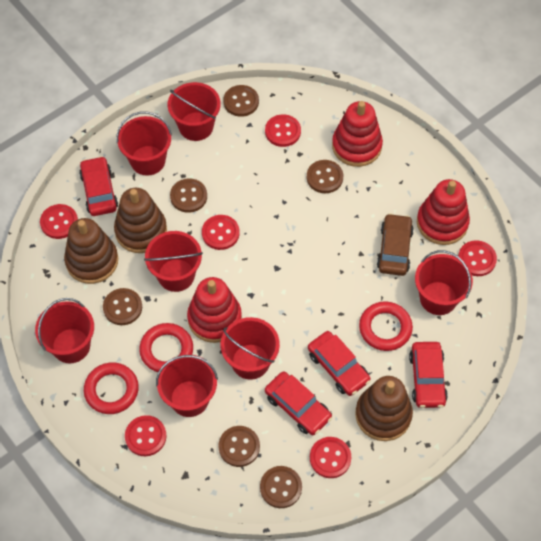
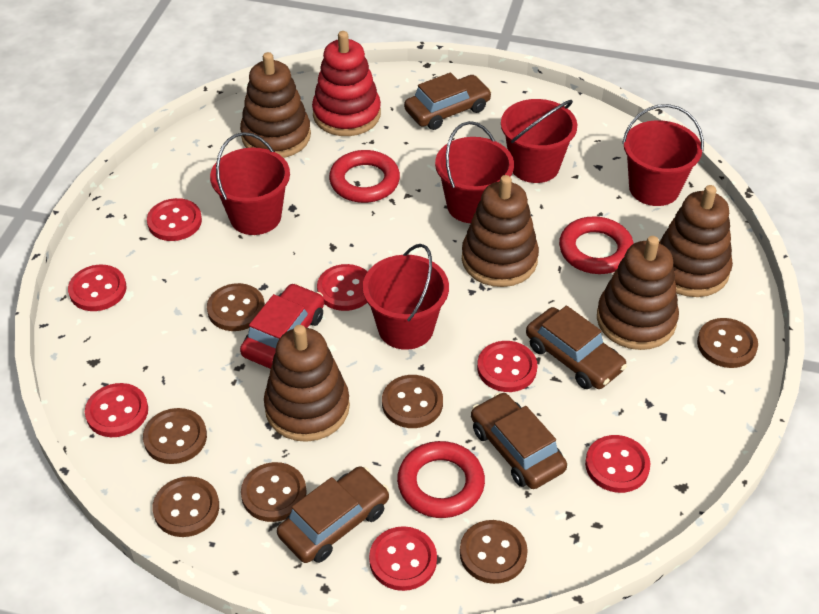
brown button: [103,288,142,325] [170,178,207,213] [218,426,260,467] [223,85,259,117] [260,466,302,508] [307,160,343,193] = 6 -> [143,408,207,464] [152,476,219,537] [207,283,265,331] [241,462,307,522] [382,375,443,428] [460,520,528,584] [697,318,758,368] = 7
brown car: [377,213,414,276] = 1 -> [277,466,389,563] [404,72,492,130] [471,392,567,489] [526,305,627,389] = 4
brown stacking toy: [64,218,118,284] [114,188,167,253] [355,376,413,441] = 3 -> [240,52,311,158] [264,325,350,442] [462,175,539,287] [597,236,679,350] [659,185,733,297] = 5
red bucket: [35,298,94,363] [116,112,172,176] [144,231,203,292] [156,354,218,417] [168,82,221,141] [221,317,280,380] [415,250,473,315] = 7 -> [210,132,290,235] [363,244,449,350] [435,121,514,223] [501,99,577,183] [622,104,704,206] = 5
red button: [40,204,78,239] [125,415,166,456] [202,215,240,250] [265,114,301,147] [310,437,351,478] [458,240,497,276] = 6 -> [68,265,127,311] [85,383,148,437] [147,198,202,241] [317,264,367,311] [369,526,437,591] [477,341,537,392] [585,435,650,493] = 7
red car: [79,156,118,216] [265,371,332,435] [308,331,371,396] [409,342,448,408] = 4 -> [240,283,324,369] = 1
red stacking toy: [187,277,242,343] [332,101,383,167] [417,179,470,245] = 3 -> [312,31,381,136] = 1

